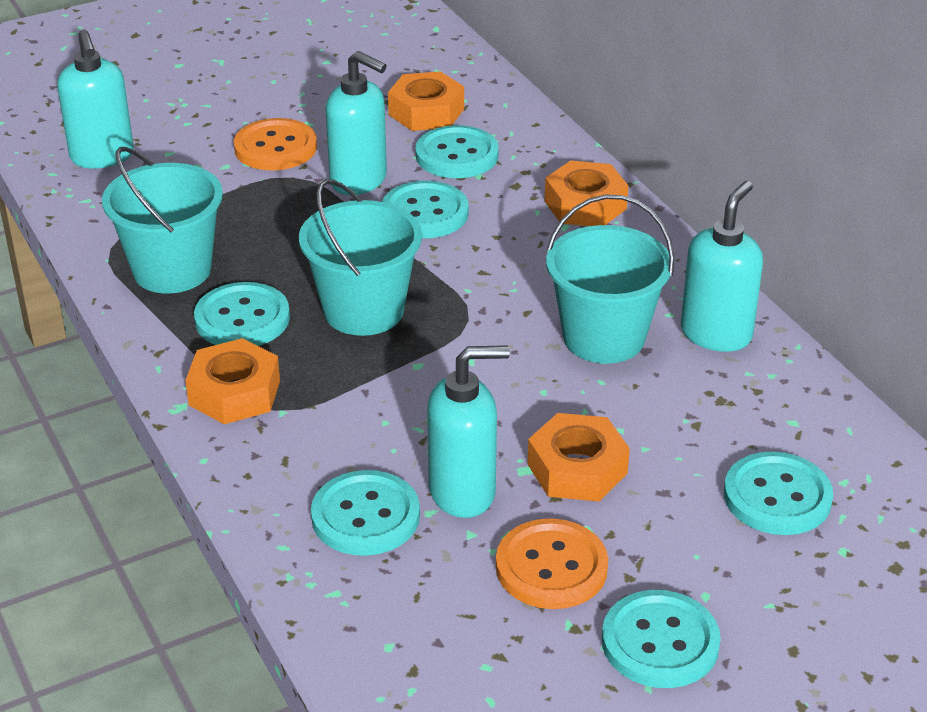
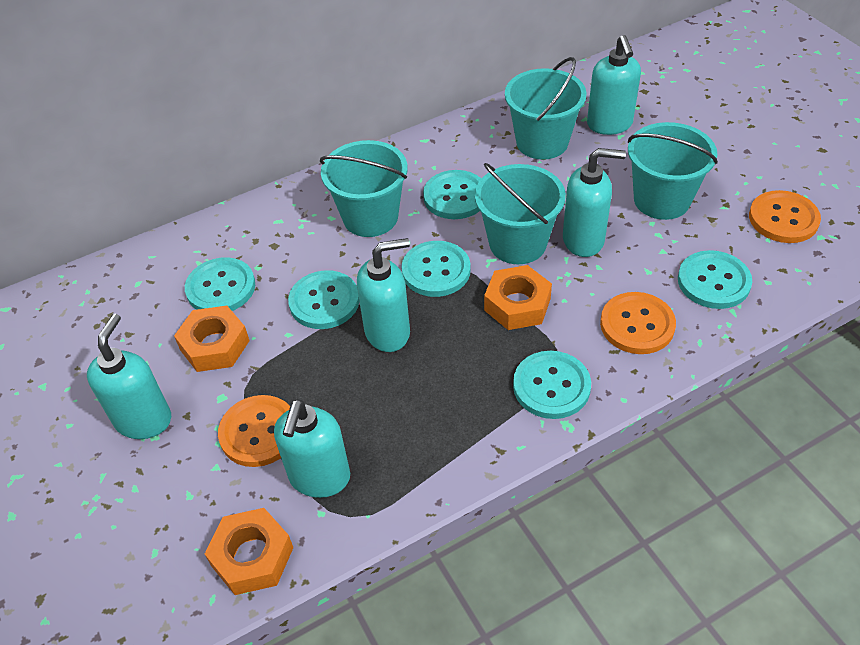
orange button: [234,118,317,171] [496,518,608,609] = 2 -> [218,395,290,467] [600,292,676,354] [749,190,821,243] = 3
orange nut: [185,338,280,424] [388,71,464,131] [528,413,630,501] [545,160,628,226] = 4 -> [174,306,250,372] [205,508,293,595] [484,265,552,330] = 3
turquoise bucket: [102,147,223,293] [299,180,422,336] [546,194,674,364] = 3 -> [320,140,408,237] [475,163,566,264] [505,57,587,160] [628,122,718,220] = 4
turquoise soap dispenser: [57,30,134,169] [326,51,387,195] [427,345,510,518] [681,181,763,352] = 4 -> [87,314,171,439] [274,399,350,498] [357,238,410,352] [563,148,626,257] [587,35,641,135] = 5

